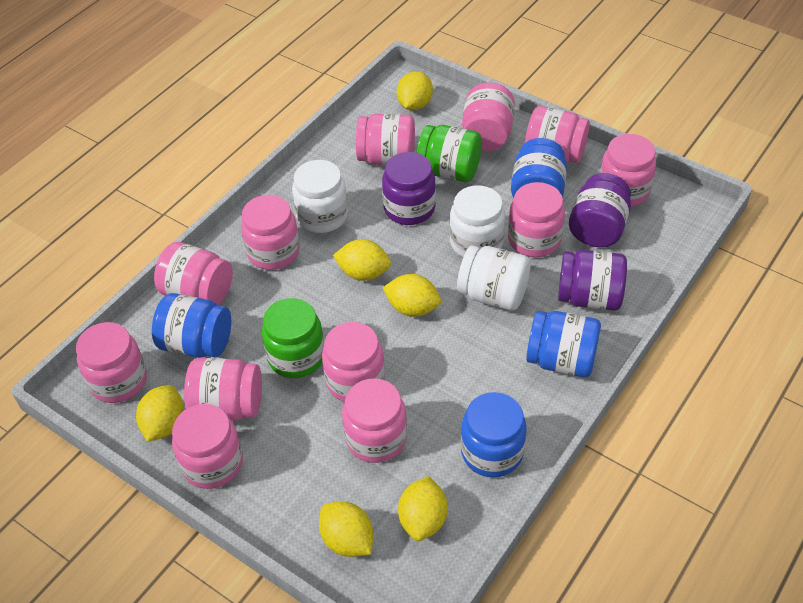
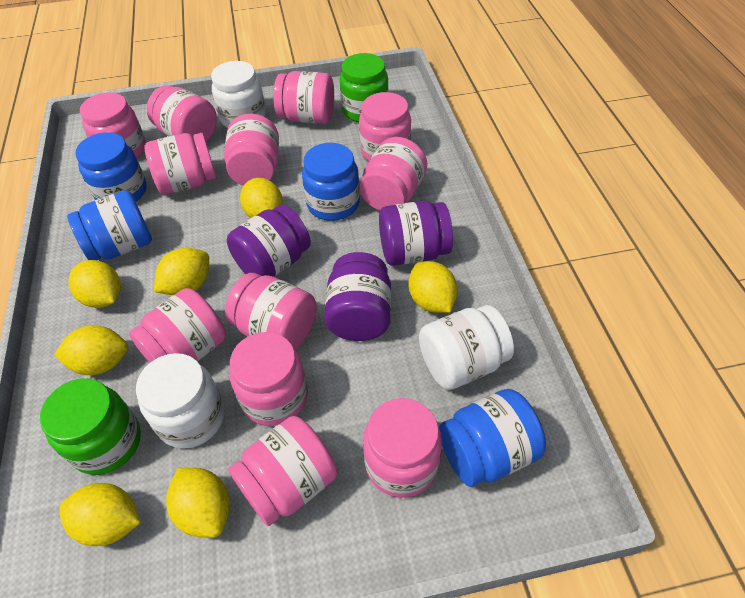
yellow lemon: [136,385,184,442] [319,501,373,557] [333,239,391,281] [383,274,441,317] [397,71,433,110] [398,476,448,541] = 6 -> [54,325,128,375] [59,483,141,546] [68,260,121,308] [154,248,209,295] [166,468,230,538] [240,178,283,218] [409,261,458,313] = 7

